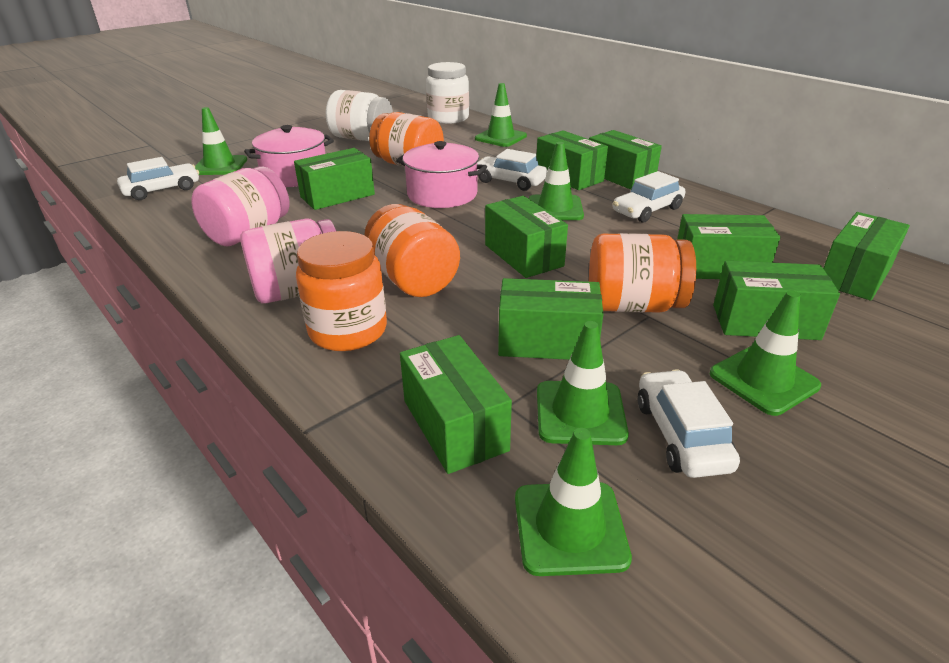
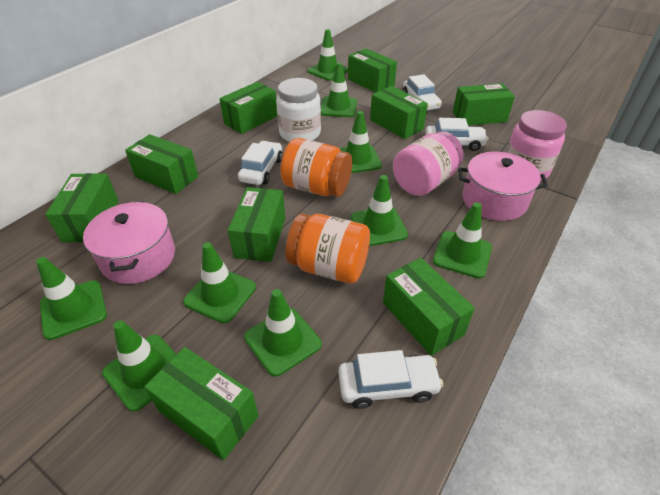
green traffic cone: [195,107,247,175] [475,83,527,147] [515,428,632,576] [529,142,584,220] [537,321,629,445] [710,291,821,416] = 6 -> [36,257,107,340] [102,320,176,411] [183,242,256,323] [244,289,322,376] [308,29,348,81] [321,62,357,117] [340,111,382,173] [351,175,408,246] [433,202,492,278] = 9
orange jar: [296,231,387,351] [364,204,460,297] [369,112,444,167] [589,233,696,313] = 4 -> [280,138,352,197] [285,213,370,284] = 2
white jar: [326,90,393,141] [426,62,469,124] = 2 -> [276,78,321,142] = 1

